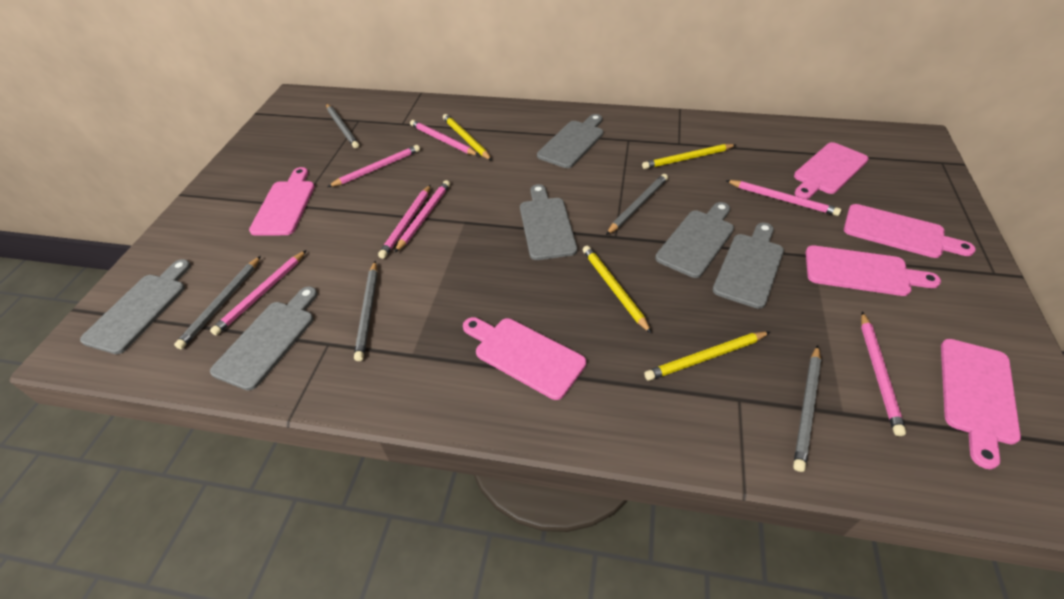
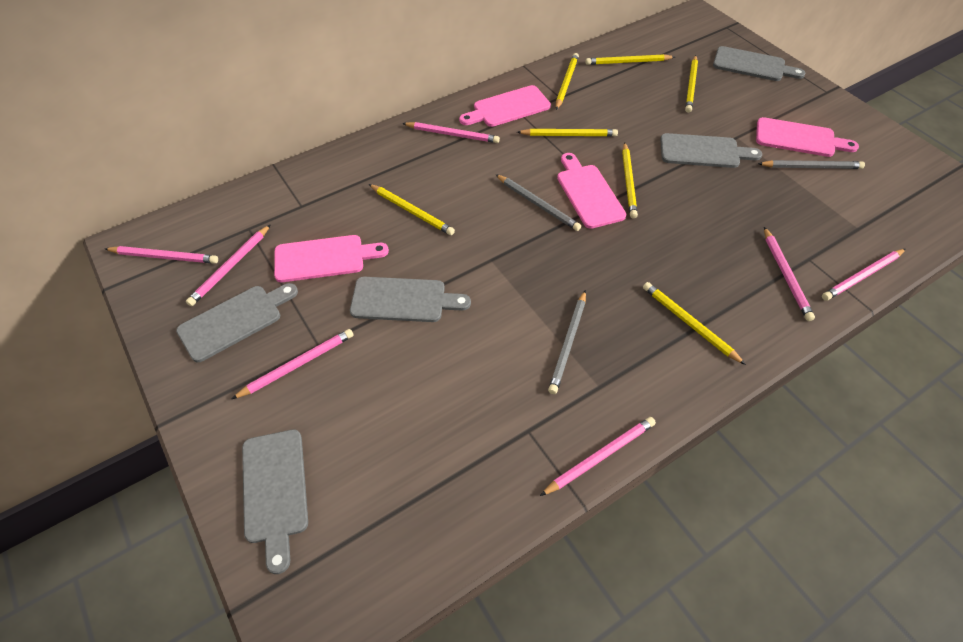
grey cutting board: [80,259,191,354] [210,286,318,391] [520,184,577,260] [537,114,603,168] [655,202,734,278] [713,222,784,309] = 6 -> [176,283,298,362] [242,430,308,574] [350,277,471,322] [660,133,762,168] [713,46,806,81] = 5
grey pencil: [174,256,261,349] [326,104,359,148] [354,261,378,361] [606,174,668,235] [793,345,821,472] = 5 -> [495,174,581,231] [548,290,586,394] [758,160,865,169] = 3
pink cutting board: [249,167,315,235] [463,317,586,400] [794,142,869,199] [806,246,941,296] [844,204,976,258] [941,339,1021,469] = 6 -> [274,235,389,282] [459,85,551,127] [557,153,626,229] [756,117,859,157] = 4
yellow pencil: [443,114,492,161] [583,246,652,334] [642,144,736,169] [644,332,770,381] = 4 -> [369,184,455,235] [517,129,618,137] [556,53,579,110] [586,54,675,65] [622,142,638,219] [643,282,746,365] [685,55,698,113] = 7

